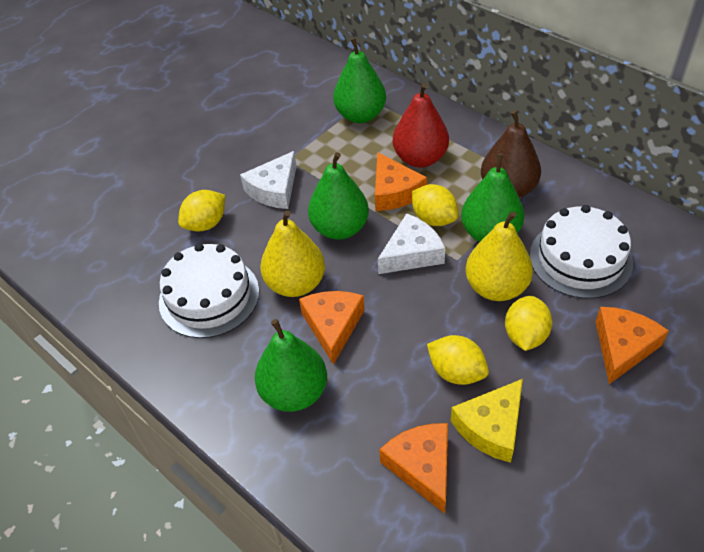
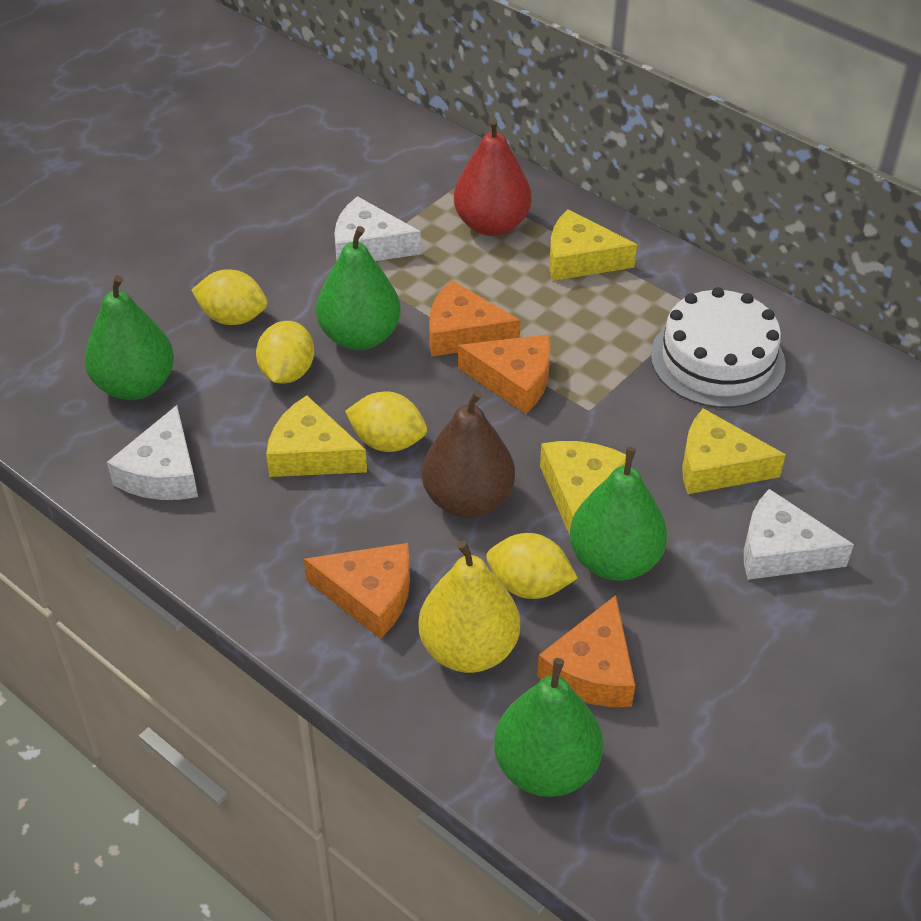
white cake: [159,243,259,338] [530,205,633,299] = 2 -> [651,287,786,408] = 1
white cheese: [240,151,297,209] [378,213,445,274] = 2 -> [107,405,198,500] [334,196,421,261] [744,489,854,580] = 3
yellow cheese: [451,379,523,463] = 1 -> [266,395,367,477] [540,441,626,536] [549,210,637,281] [682,408,786,494] = 4
yellow pear: [260,210,325,297] [466,211,533,301] = 2 -> [418,540,520,673] = 1

